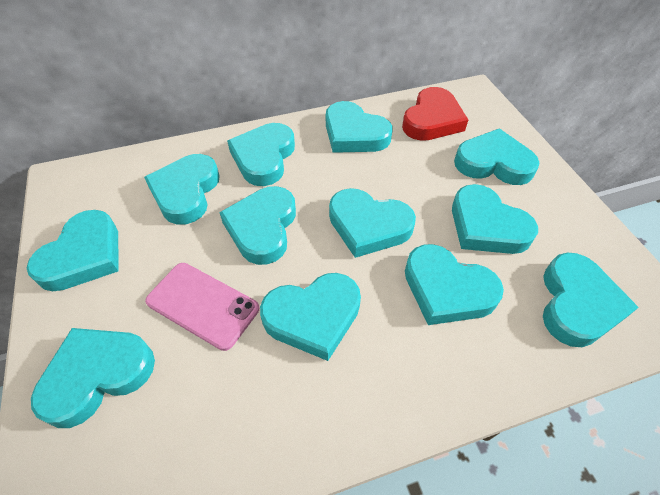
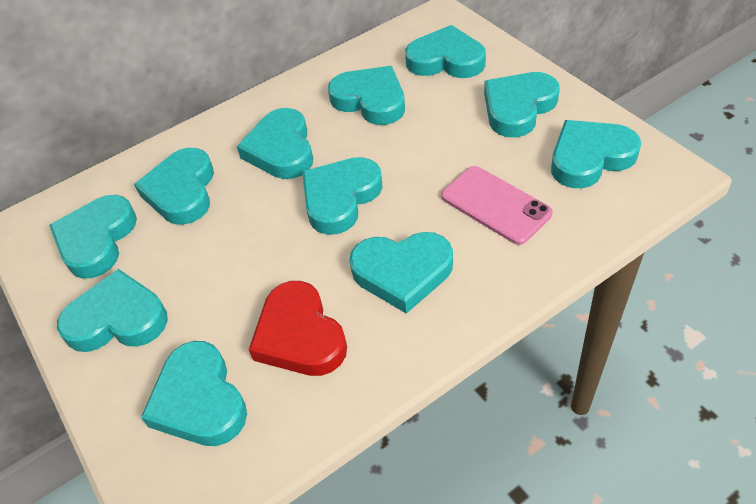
turquoise heart: [27,210,119,291] [31,328,155,428] [144,154,220,225] [219,186,296,265] [227,123,295,186] [260,273,361,361] [326,101,393,153] [329,188,416,258] [405,244,504,325] [452,184,538,254] [454,128,539,185] [543,253,639,347] = 12 -> [49,195,137,279] [57,269,168,352] [134,148,214,225] [141,341,247,446] [237,108,313,179] [302,157,382,235] [328,66,405,125] [349,232,453,314] [405,25,486,78] [484,72,560,137] [551,120,641,188] = 11

